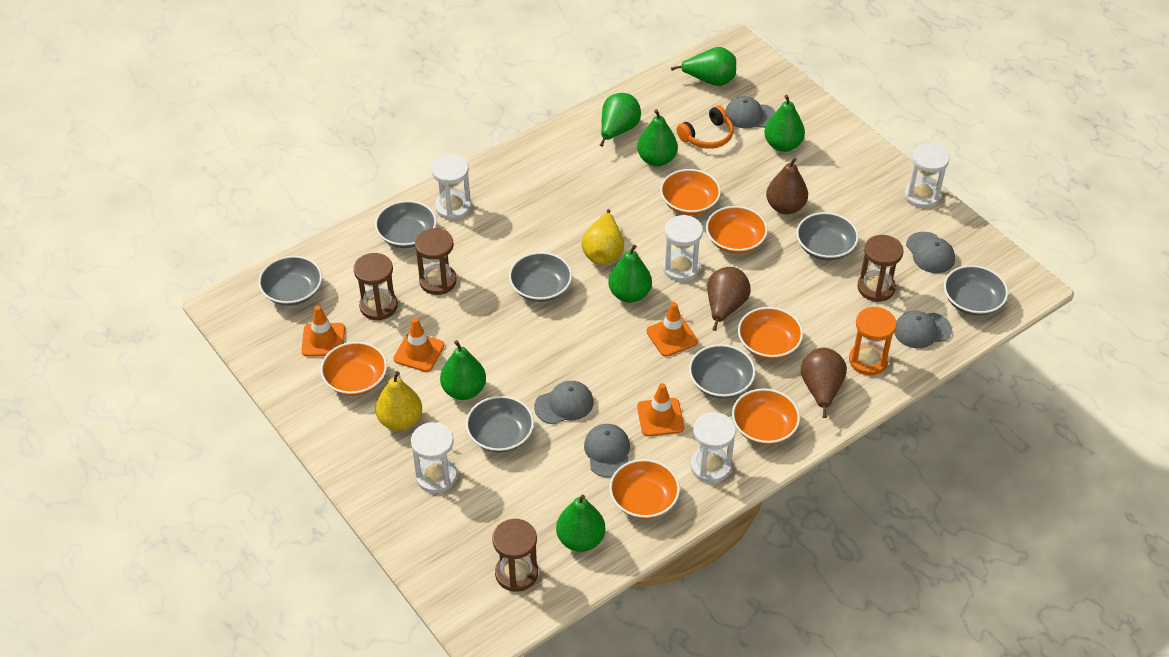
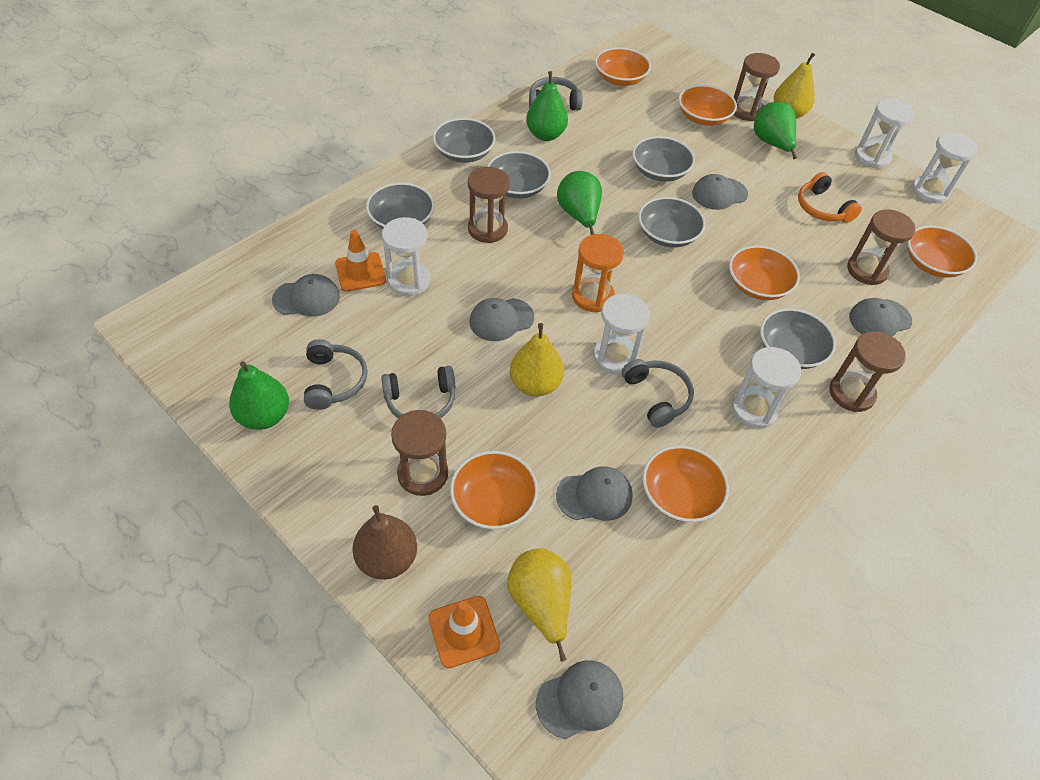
brown hourglass: [354,253,398,320] [415,228,457,295] [492,519,538,592] [857,235,904,302] = 4 -> [391,410,448,496] [468,167,510,243] [733,53,780,121] [829,331,906,412] [847,209,916,285] = 5
brown pear: [707,267,751,331] [766,158,808,214] [801,348,847,418] = 3 -> [352,505,417,580] = 1
green pear: [440,340,486,400] [556,495,605,552] [600,93,641,147] [608,245,652,303] [637,109,678,167] [671,47,736,86] [764,95,805,152] = 7 -> [229,361,289,430] [526,71,568,141] [557,171,602,235] [754,102,797,159] = 4
grey bowl: [258,256,322,306] [375,200,437,248] [466,396,534,453] [509,252,572,302] [689,344,756,399] [796,212,859,260] [944,265,1008,316] = 7 -> [366,183,435,229] [433,118,495,163] [487,151,551,199] [632,136,695,182] [638,197,706,248] [760,308,836,369] = 6
grey cap: [534,381,593,424] [584,424,630,478] [725,96,775,128] [894,310,952,348] [906,232,955,273] = 5 -> [272,274,340,317] [470,298,534,341] [536,660,623,739] [556,466,633,521] [692,174,748,210] [849,298,912,337] = 6
grey headphones: none = 0 -> [304,339,368,410] [381,366,455,418] [529,77,583,111] [622,359,694,428] = 4
orange traffic cone: [301,306,345,357] [393,318,445,372] [637,383,684,436] [646,302,698,357] = 4 -> [335,230,386,292] [428,596,500,668] = 2
yellow pear: [376,371,422,431] [581,209,624,265] = 2 -> [507,548,571,661] [510,323,564,397] [774,53,815,119] = 3

